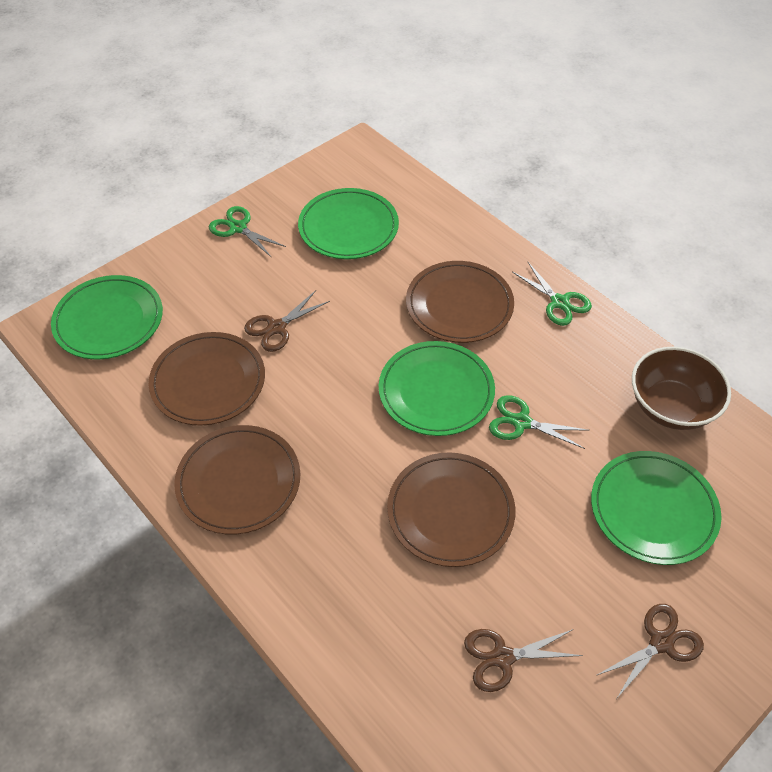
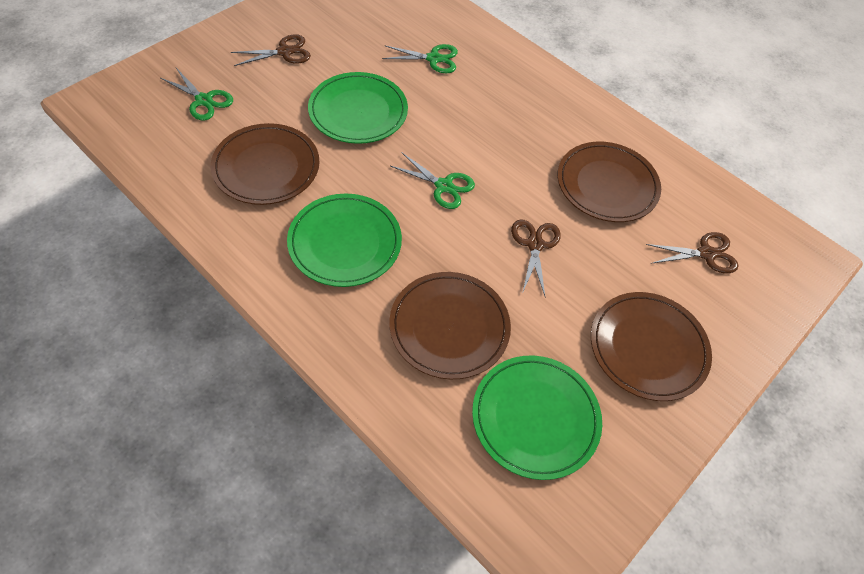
brown bowl: [632,347,731,430] = 1 -> none = 0
green plate: [51,275,163,359] [298,188,399,259] [379,341,495,436] [591,451,722,565] = 4 -> [287,194,402,287] [308,72,408,144] [472,355,602,480] = 3

